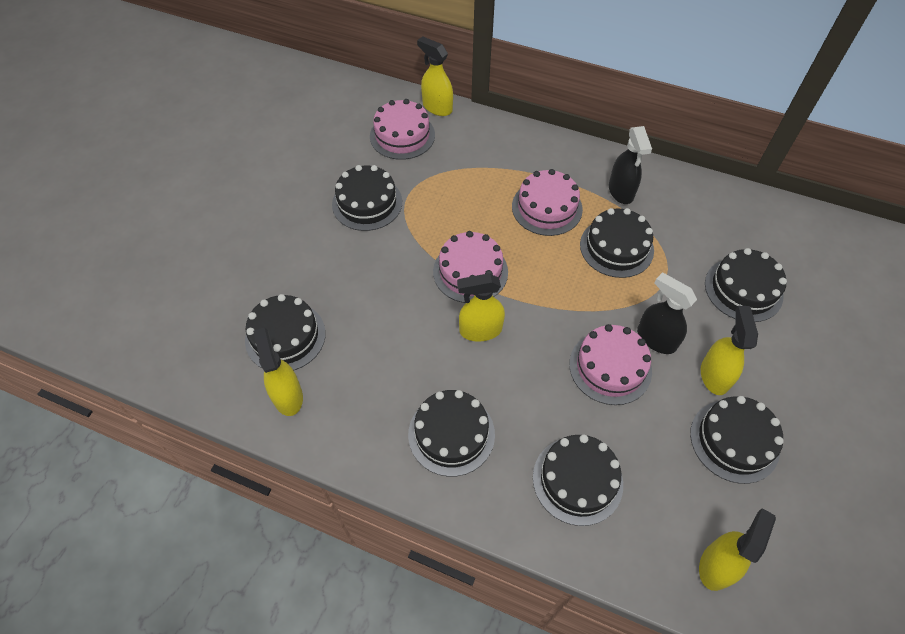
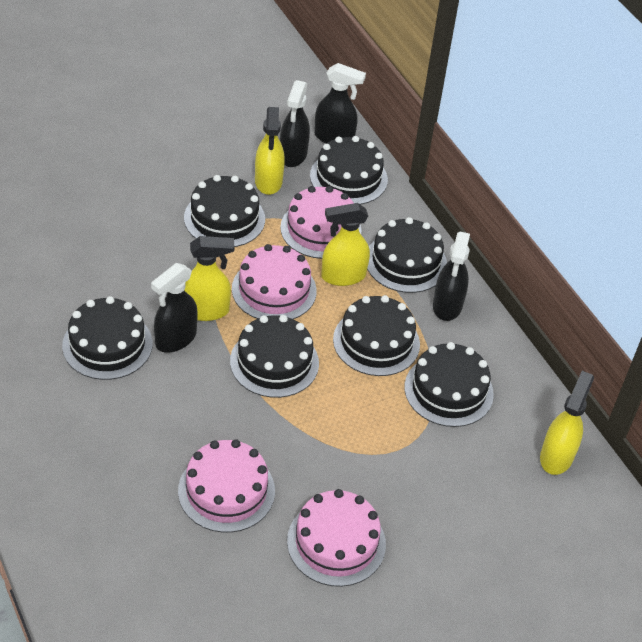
black spray bottle: [609,126,652,204] [637,272,697,354] = 2 -> [151,263,197,353] [280,80,310,167] [314,63,366,143] [433,231,470,321] = 4
yellow spray bottle: [253,327,303,416] [417,36,453,116] [457,273,505,342] [699,508,776,591] [701,306,758,395] = 5 -> [184,236,234,321] [255,107,285,195] [321,203,370,286] [540,371,594,475] = 4

